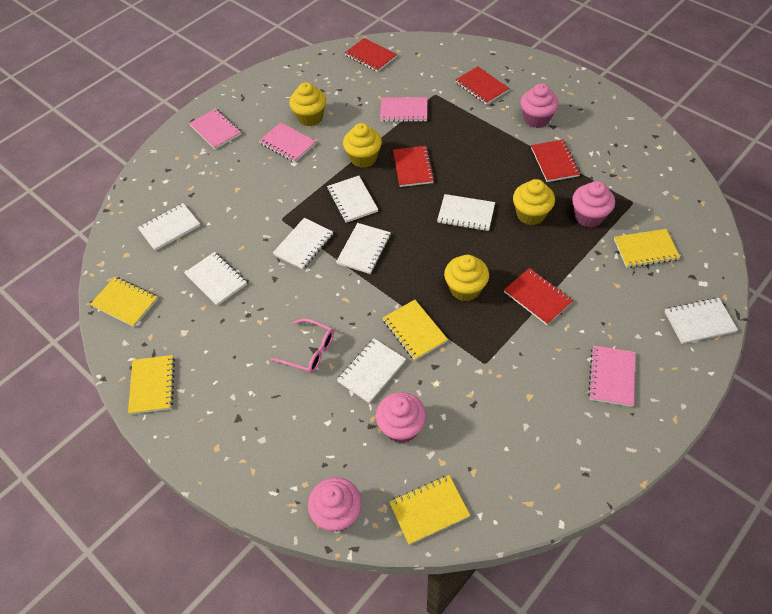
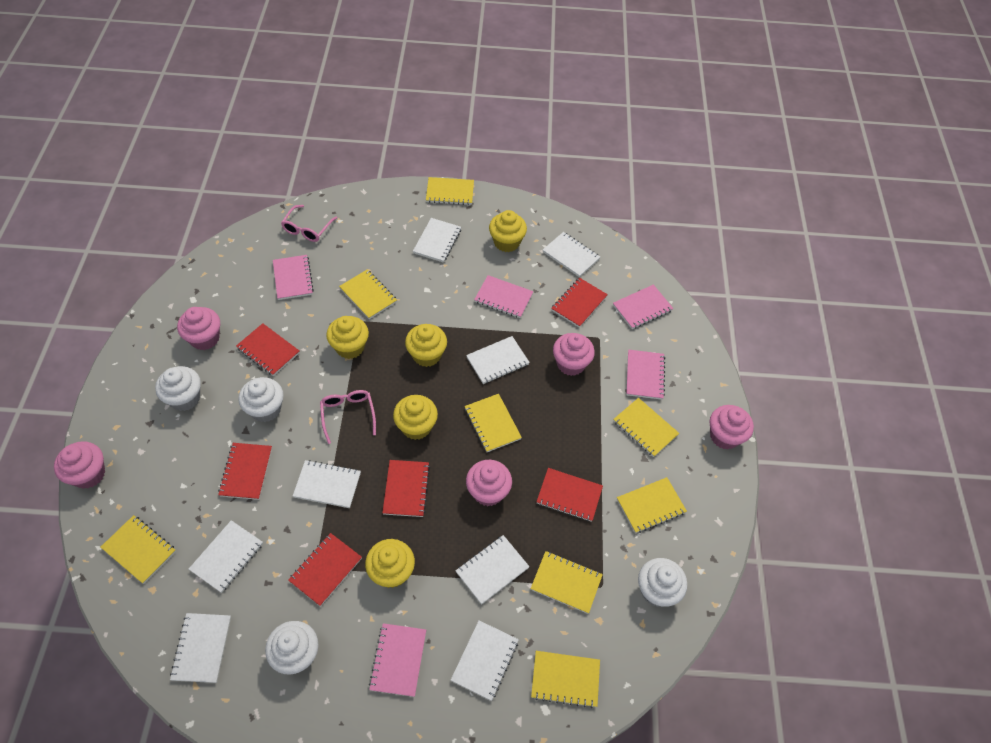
pink cupcake: [308,477,362,531] [376,392,426,443] [520,83,559,128] [572,181,615,227] = 4 -> [54,441,105,489] [177,307,220,350] [466,460,512,506] [553,333,595,376] [710,405,754,449] = 5
pink glasses: [271,318,334,373] = 1 -> [281,205,337,242] [320,390,376,444] = 2
pink notebook: [189,109,241,149] [259,123,316,163] [380,97,427,122] [588,345,635,407] = 4 -> [273,255,314,300] [369,623,426,697] [474,275,533,318] [613,285,673,329] [626,350,665,400] = 5
red notebook: [345,38,397,72] [393,146,435,187] [455,67,509,105] [504,268,573,325] [531,140,580,182] = 5 -> [218,443,272,500] [236,323,300,376] [288,533,362,606] [382,460,430,517] [536,468,603,522] [551,278,608,328] = 6
white cupcake: none = 0 -> [155,366,201,411] [238,377,283,422] [265,621,318,675] [638,558,687,607] = 4
yellow cupcake: [289,82,326,126] [343,123,382,168] [444,255,489,301] [513,179,555,225] = 4 -> [326,316,369,359] [365,539,415,588] [393,395,438,440] [405,324,447,367] [489,210,527,252] = 5
yellow notebook: [90,277,158,327] [128,355,175,414] [383,300,448,360] [389,475,470,545] [614,229,680,268] = 5 -> [101,515,176,584] [339,270,397,319] [426,177,474,205] [464,394,522,452] [530,551,603,614] [531,651,600,708] [613,398,679,457] [617,477,687,533] = 8

